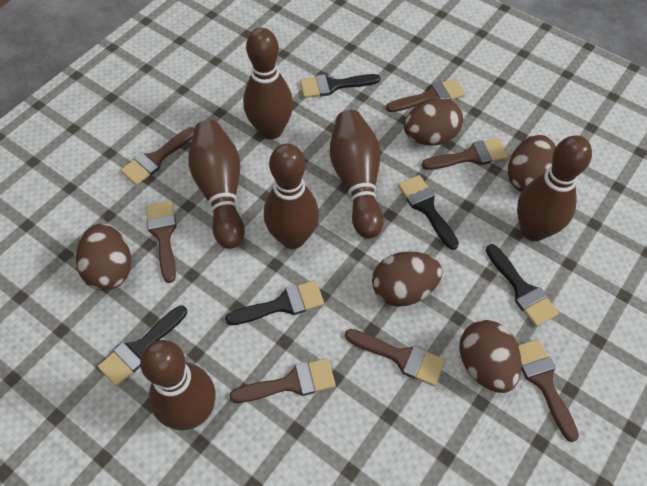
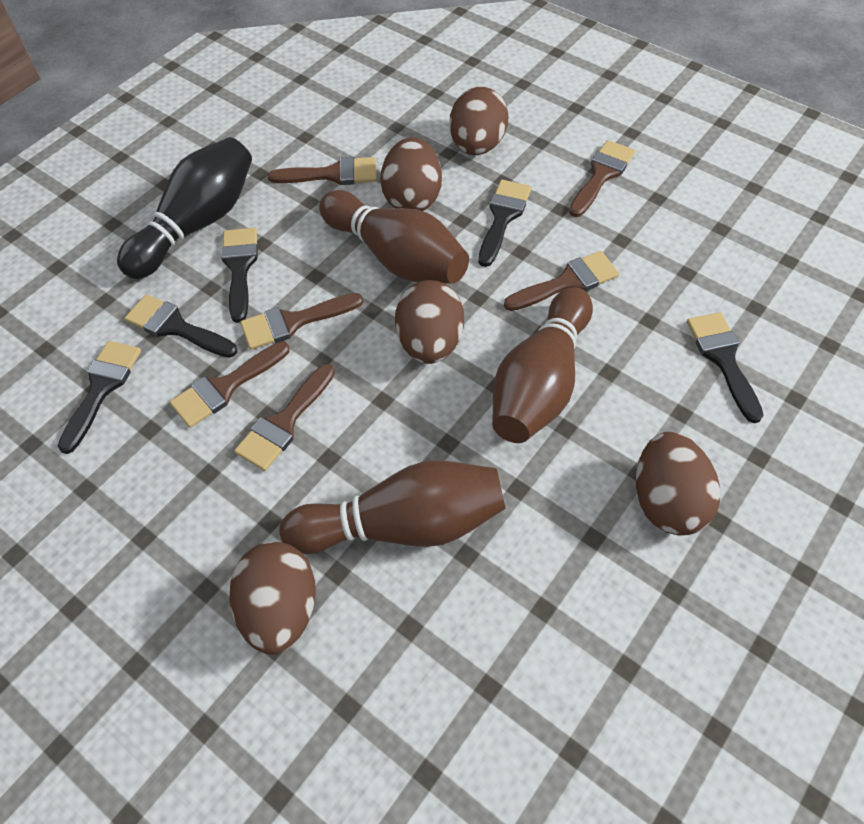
black bowling pin: none = 0 -> [117,137,252,279] = 1
brown bowling pin: [140,340,215,430] [188,120,245,249] [243,28,293,140] [264,144,319,249] [330,110,383,239] [517,135,592,241] = 6 -> [280,460,506,554] [319,190,469,284] [492,287,593,443] = 3
brown brush: [120,127,195,185] [146,201,177,283] [230,358,336,403] [345,329,445,386] [386,78,466,112] [422,138,508,170] [518,339,579,442] = 7 -> [170,341,290,428] [234,364,335,471] [240,293,363,350] [268,157,377,185] [504,251,619,311] [569,140,635,217] = 6

